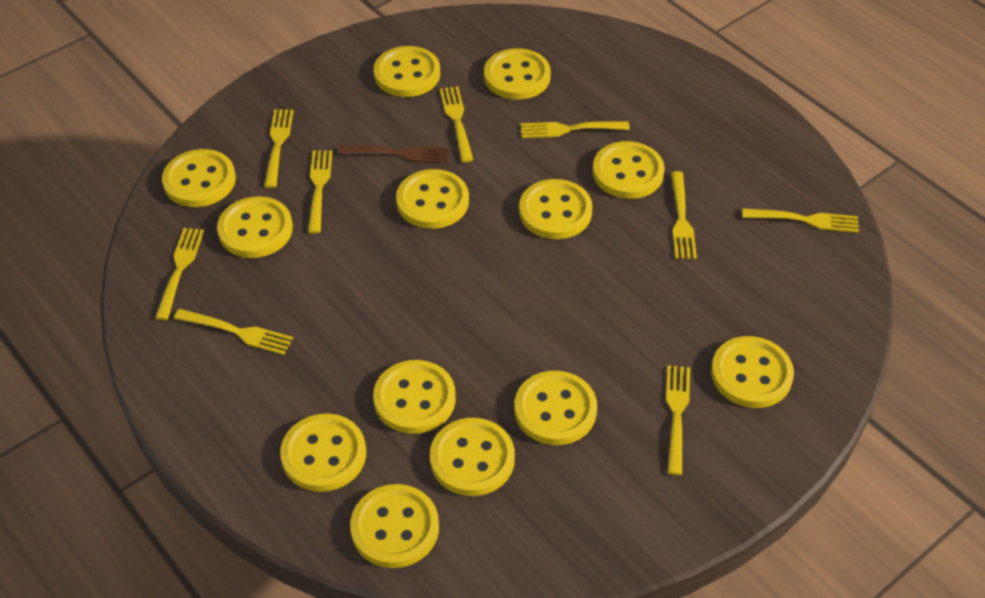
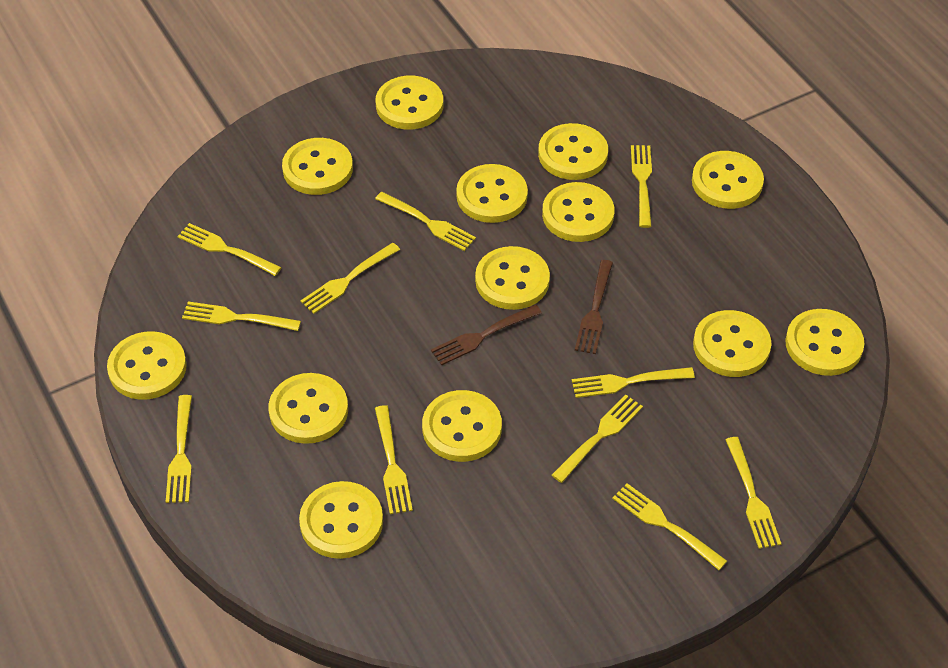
brown fork: [338,146,449,163] = 1 -> [431,304,542,365] [575,260,613,354] = 2
yellow fork: [155,228,204,320] [174,309,293,355] [264,109,293,188] [308,150,332,234] [440,86,473,162] [521,121,630,138] [666,365,690,476] [671,171,697,259] [742,208,859,233] = 9 -> [166,395,192,503] [178,223,282,276] [182,301,301,331] [301,243,400,314] [375,192,476,251] [375,405,413,514] [552,395,643,483] [572,367,695,398] [613,483,727,570] [631,145,652,228] [725,437,781,549] = 11

